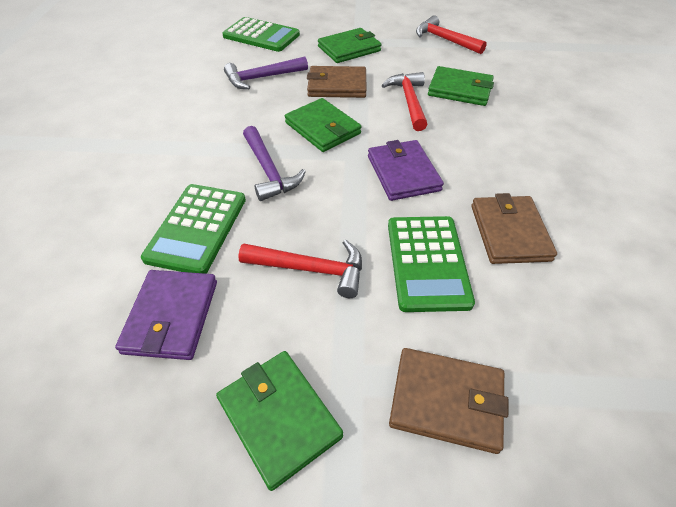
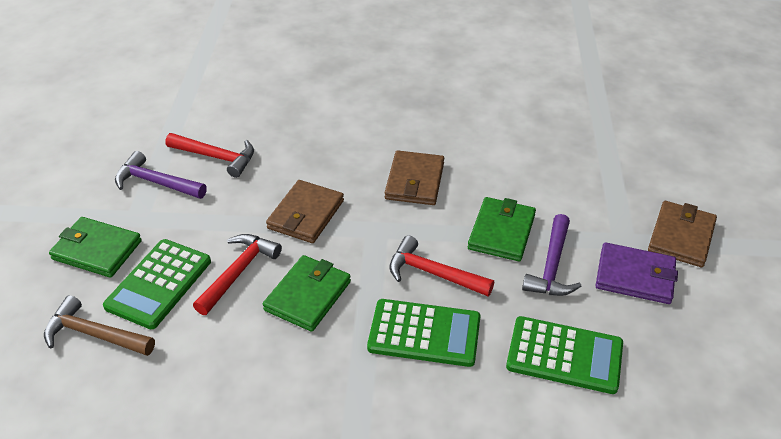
brown hammer: none = 0 -> [44,295,155,356] = 1
green wallet: [216,351,343,491] [285,98,362,152] [318,28,382,63] [428,66,494,106] = 4 -> [49,217,142,278] [263,255,351,332] [468,197,536,262] = 3
purple wallet: [115,270,217,360] [368,140,444,201] = 2 -> [596,242,678,304] = 1

